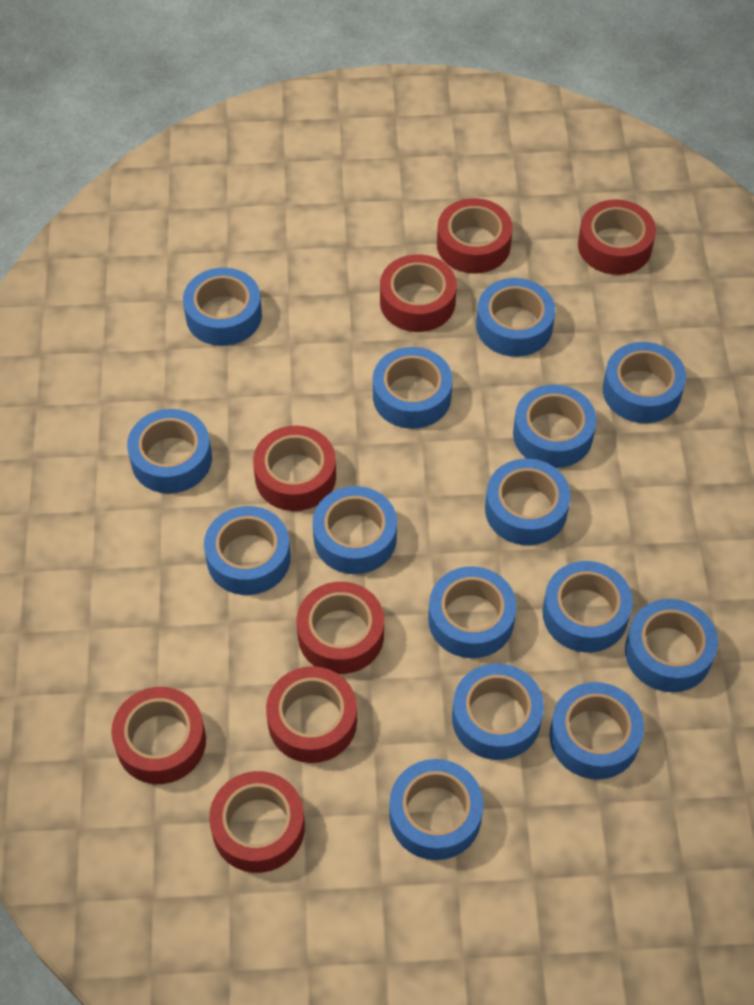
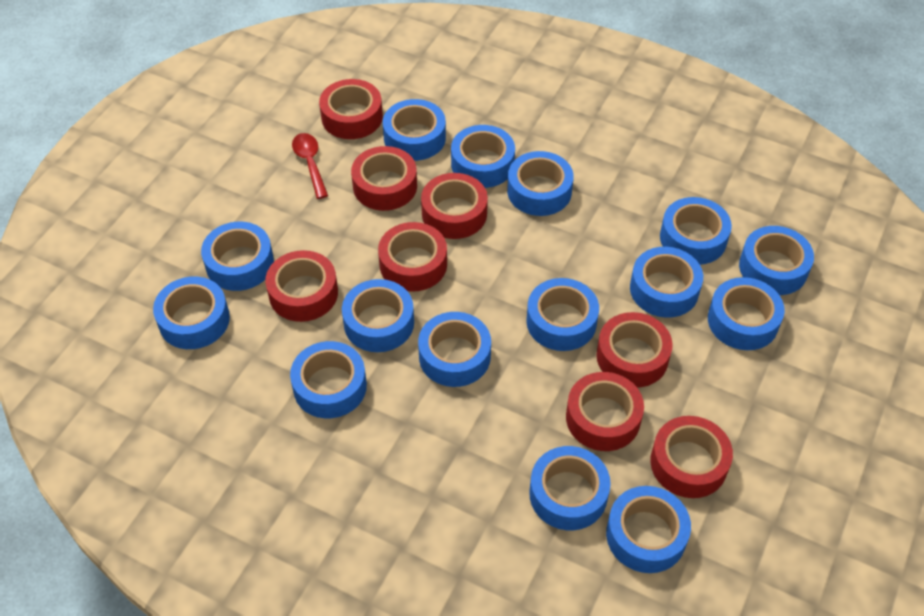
red spoon: none = 0 -> [292,133,328,199] = 1

